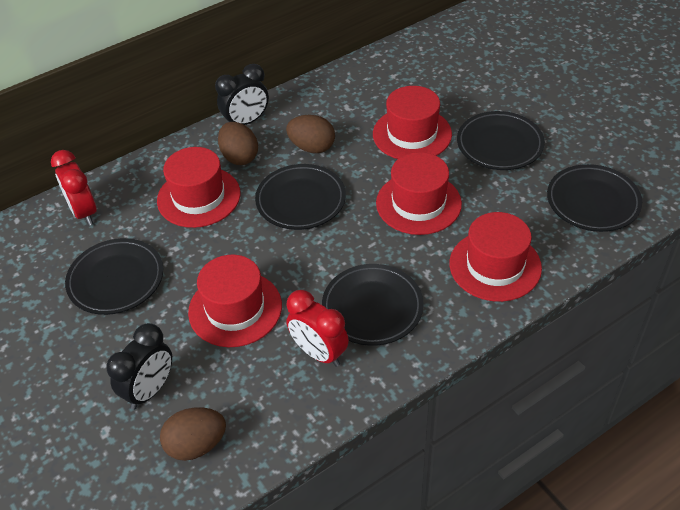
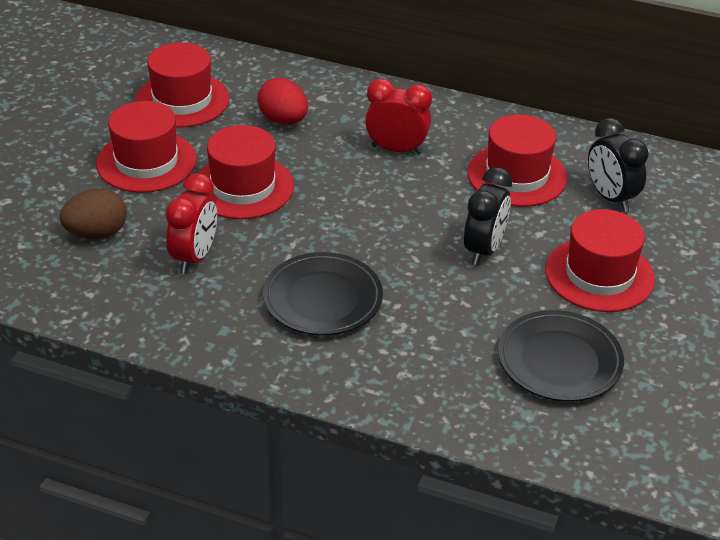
black plate: [65,238,163,315] [255,164,346,230] [322,264,424,346] [457,111,545,170] [547,164,642,232] = 5 -> [263,252,383,335] [498,310,624,402] = 2
brown egg: [160,407,226,461] [218,122,258,165] [286,115,335,153] = 3 -> [60,189,127,239] = 1
red egg: none = 0 -> [257,78,308,124] = 1

